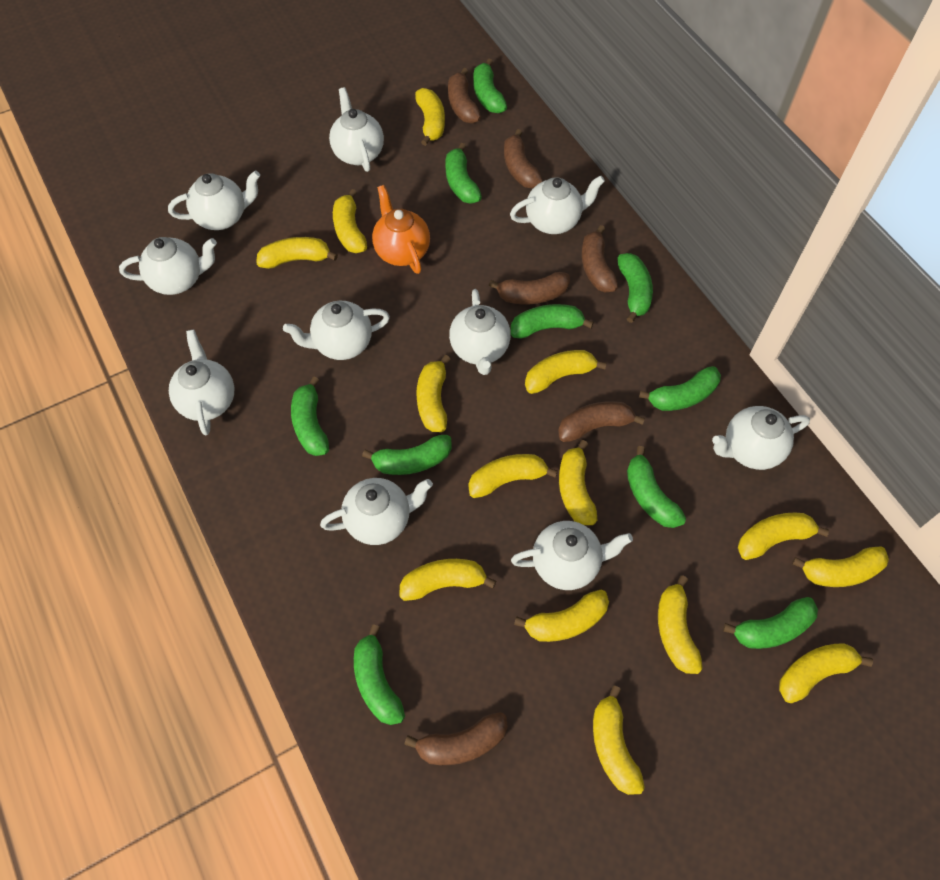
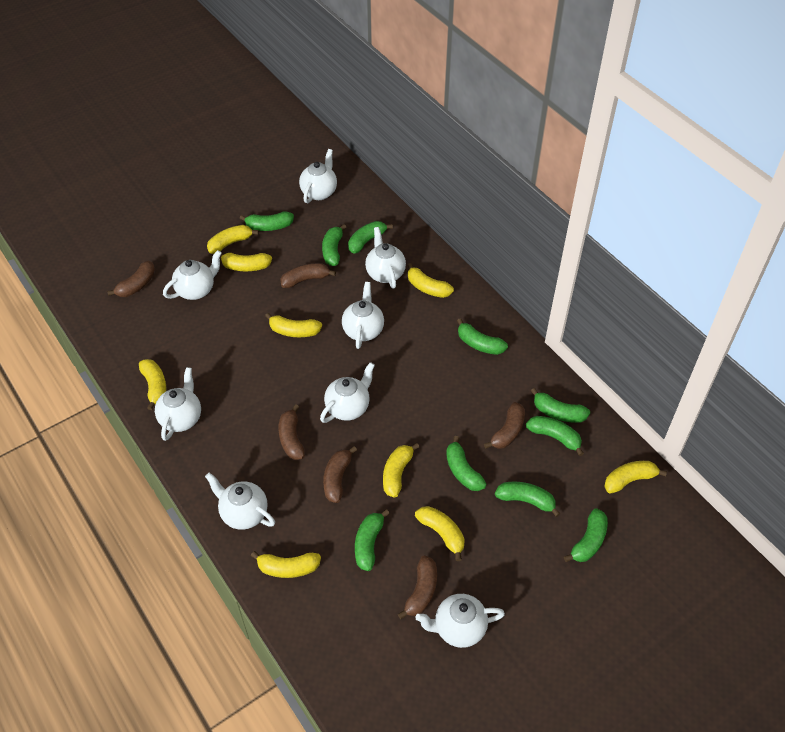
orange teapot: [372,185,430,274] = 1 -> none = 0
white teapot: [119,237,217,295] [168,171,260,230] [169,329,234,435] [283,301,390,360] [320,478,433,545] [329,87,384,172] [449,289,511,375] [510,175,605,234] [511,521,633,590] [712,406,810,470] = 10 -> [155,367,201,441] [163,250,222,300] [205,473,275,530] [299,149,337,203] [320,362,375,423] [342,282,384,349] [365,227,406,289] [415,594,505,648] = 8
yellow banana: [256,237,338,269] [333,189,367,253] [400,559,496,601] [415,88,445,146] [416,355,450,432] [469,454,558,498] [514,590,609,642] [525,350,607,394] [559,440,597,525] [593,686,645,795] [658,575,703,674] [738,513,829,560] [779,643,873,703] [792,546,889,587] = 14 -> [139,359,166,410] [207,225,259,254] [220,253,272,271] [251,551,321,578] [265,313,322,337] [383,443,419,497] [407,263,454,298] [415,506,465,561] [604,461,667,494] = 9

